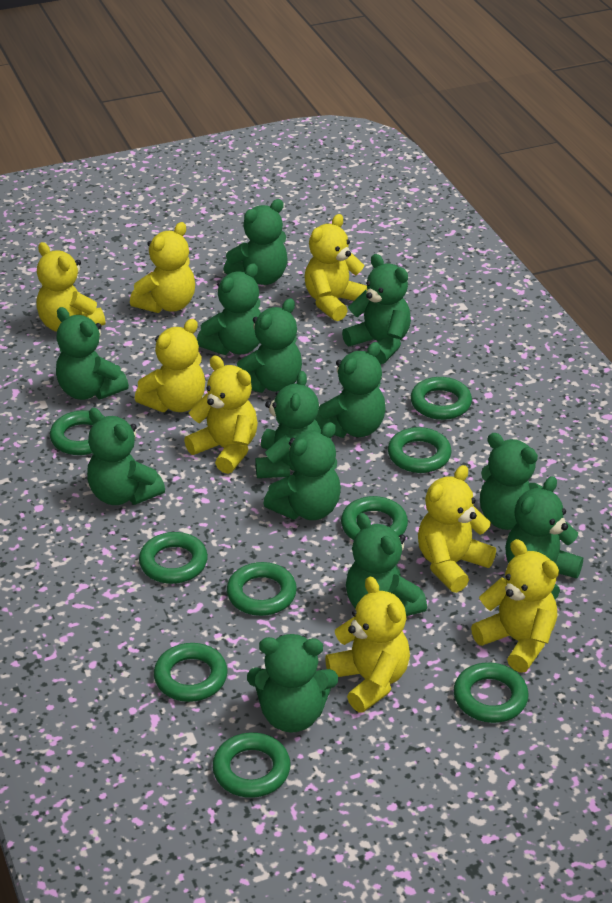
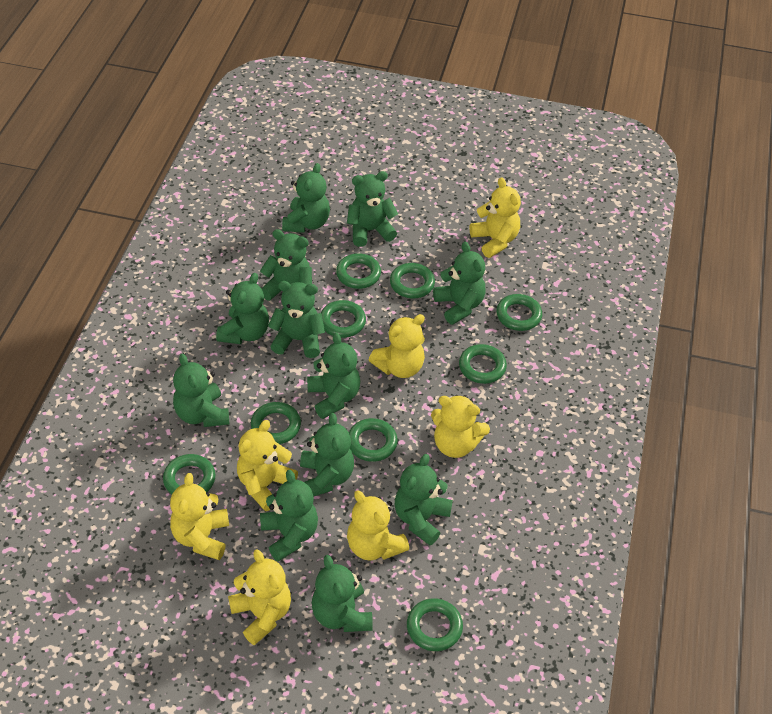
green teddy bear: [56,307,129,400] [87,408,165,505] [197,263,261,355] [223,199,288,285] [237,298,302,393] [247,634,338,733] [255,371,321,478] [263,422,341,520] [315,342,386,438] [342,254,411,364] [346,513,427,616] [480,433,543,530] [505,476,583,599] = 13 -> [173,354,229,427] [216,273,269,344] [260,229,312,301] [260,470,318,562] [268,281,325,358] [282,163,330,233] [300,413,354,497] [307,332,360,419] [311,555,373,632] [347,171,398,247] [395,454,453,545] [433,242,486,325] = 12
yellow teddy bear: [36,242,105,332] [130,222,195,313] [135,319,205,412] [184,356,258,474] [305,214,367,321] [325,576,410,713] [418,465,496,593] [471,539,559,673] = 8 -> [170,473,229,560] [228,549,291,645] [237,420,298,511] [347,490,409,560] [369,314,425,378] [431,395,490,458] [469,177,521,258] = 7

